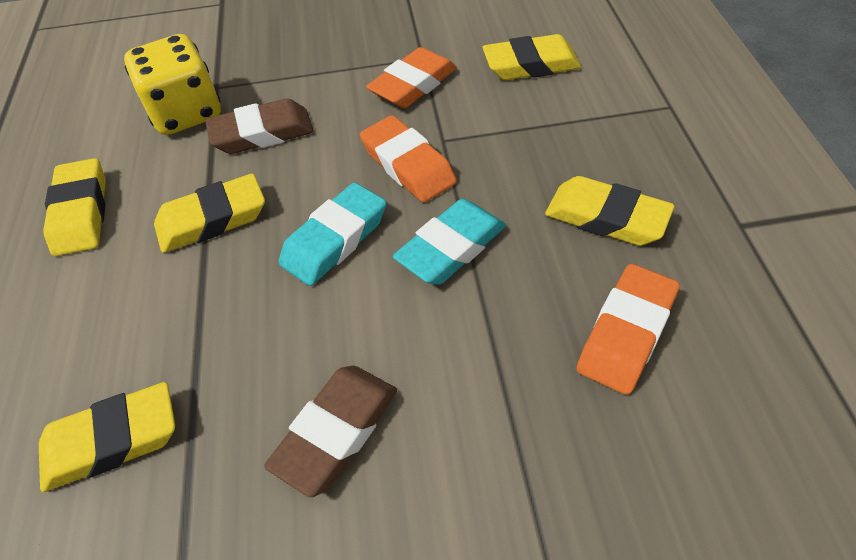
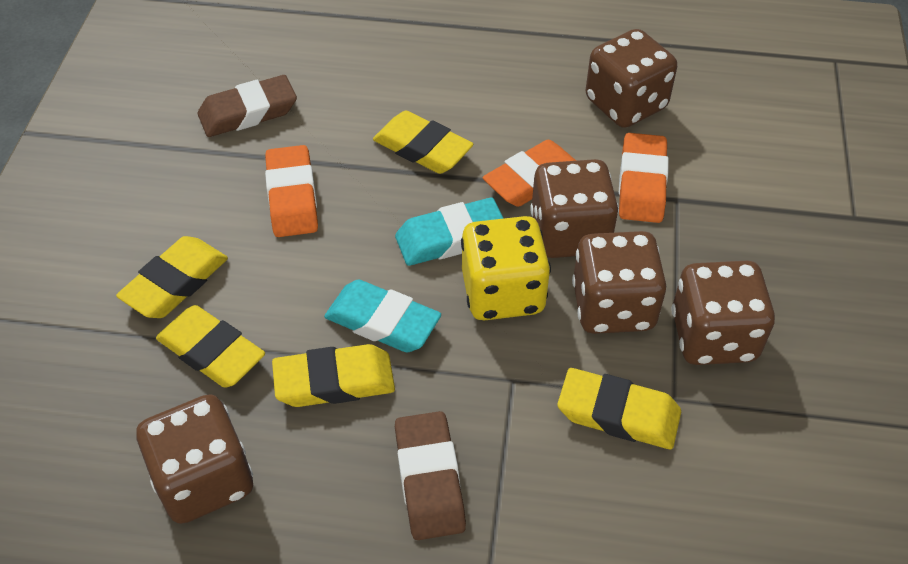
brown dice: none = 0 -> [137,394,253,524] [530,159,619,258] [572,231,666,334] [586,29,677,128] [671,261,775,365] = 5

